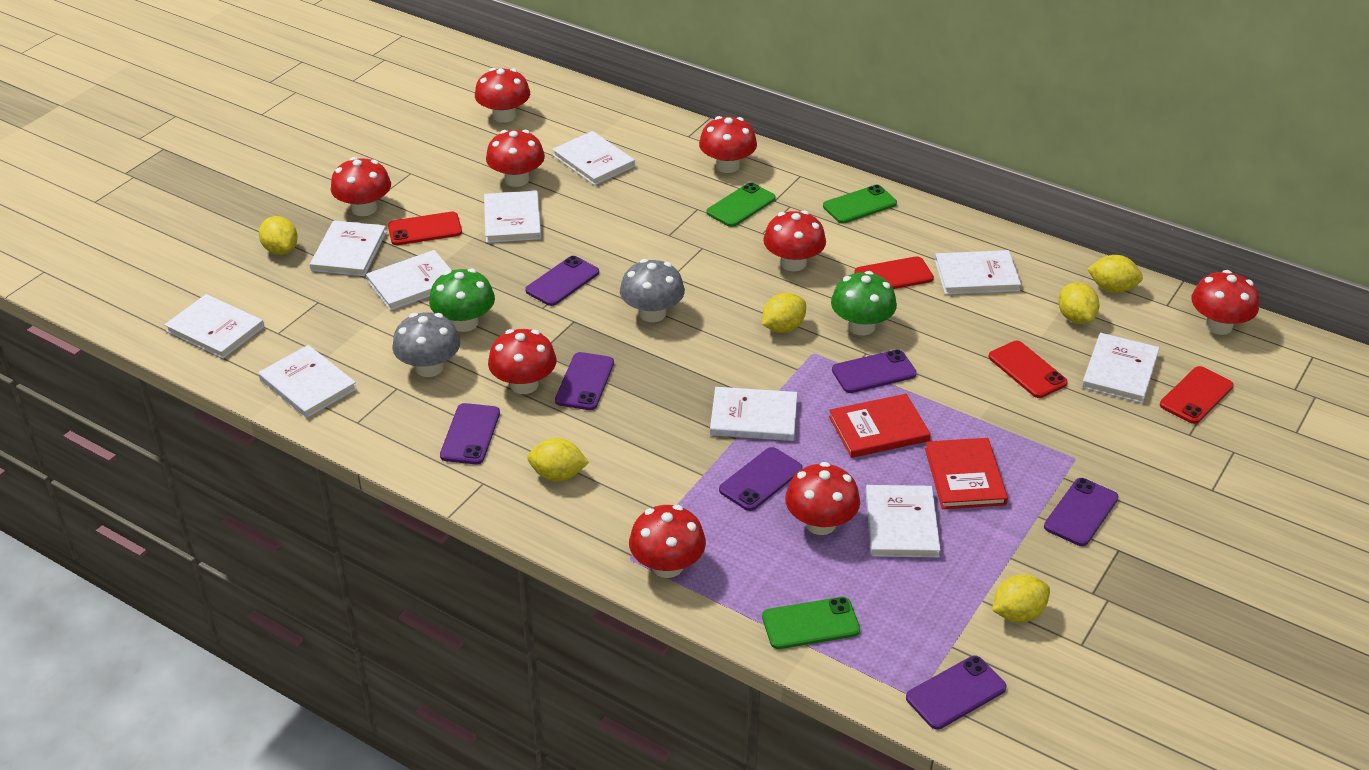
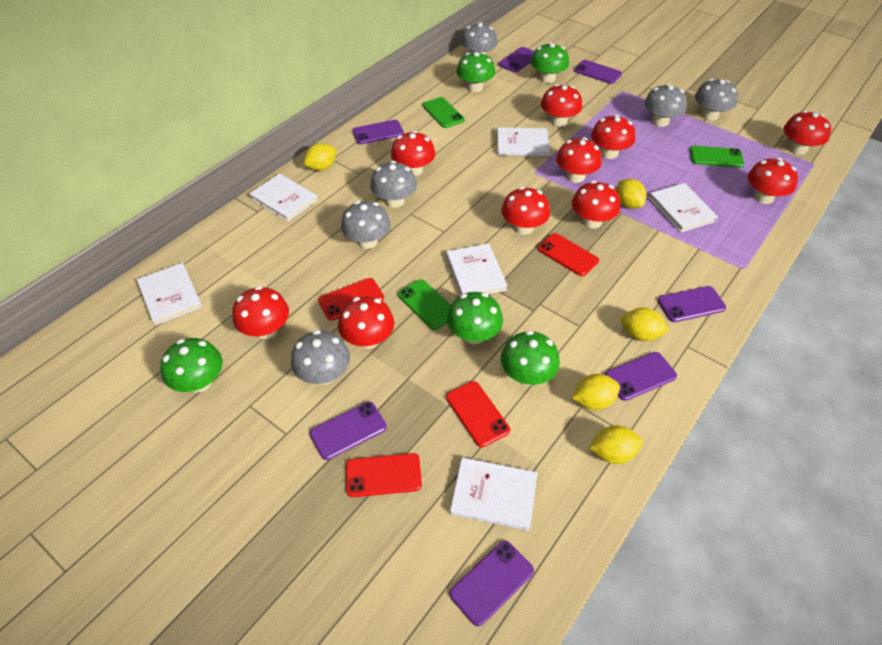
green mushroom: [429,269,495,332] [831,271,897,335] = 2 -> [161,338,223,393] [447,292,503,344] [456,52,495,92] [501,330,560,386] [531,42,569,83] = 5
grey mushroom: [392,312,460,377] [620,259,685,322] = 2 -> [291,330,350,385] [341,201,391,249] [370,161,417,208] [461,22,498,55] [644,84,687,127] [695,79,738,121] = 6
red book: [829,394,931,458] [925,438,1008,509] = 2 -> none = 0
red mushroom: [331,157,391,216] [475,68,530,123] [486,130,545,187] [488,329,557,394] [629,505,706,578] [699,116,757,173] [763,211,826,271] [785,462,860,535] [1192,270,1259,335] = 9 -> [232,286,289,339] [338,296,394,349] [391,131,436,176] [501,187,550,235] [541,84,582,127] [556,137,602,183] [572,181,620,229] [591,114,635,159] [748,158,798,204] [784,110,831,155] = 10
white book: [164,294,264,359] [258,345,357,418] [310,221,387,276] [366,250,452,311] [484,191,541,243] [552,131,635,186] [710,387,797,441] [866,485,941,558] [935,250,1021,295] [1082,333,1160,403] = 10 -> [137,263,202,325] [249,173,318,222] [446,243,508,294] [450,458,537,531] [497,127,550,156] [649,183,718,232] = 6
yellow lemon: [259,216,298,255] [527,438,589,481] [762,293,806,333] [992,574,1050,622] [1058,282,1099,324] [1087,255,1143,293] = 6 -> [304,143,337,171] [572,374,620,410] [589,426,643,464] [616,179,646,209] [621,308,669,341] = 5

